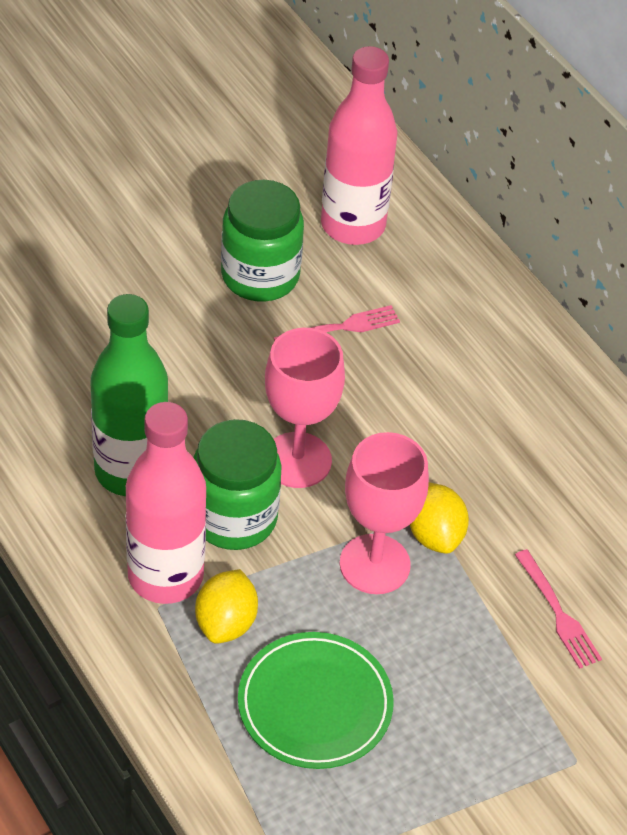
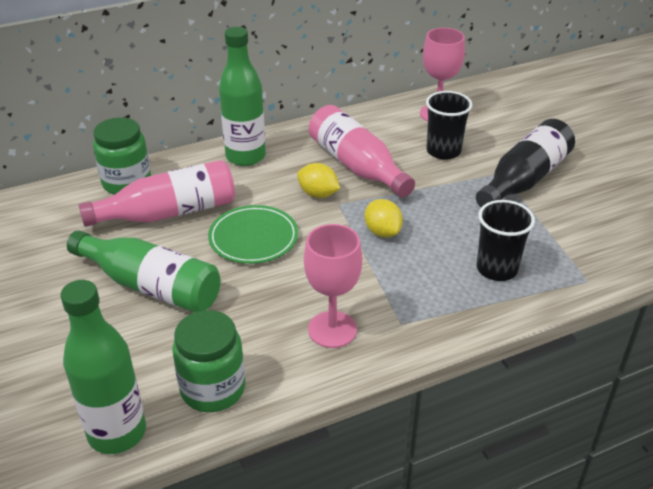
black bottle: none = 0 -> [476,119,575,207] = 1
black cup: none = 0 -> [426,91,472,160] [477,200,535,281] = 2
green bottle: [90,294,168,496] = 1 -> [61,280,146,454] [67,230,221,313] [219,27,266,166] = 3
pink fork: [273,305,400,341] [515,549,602,669] = 2 -> none = 0

